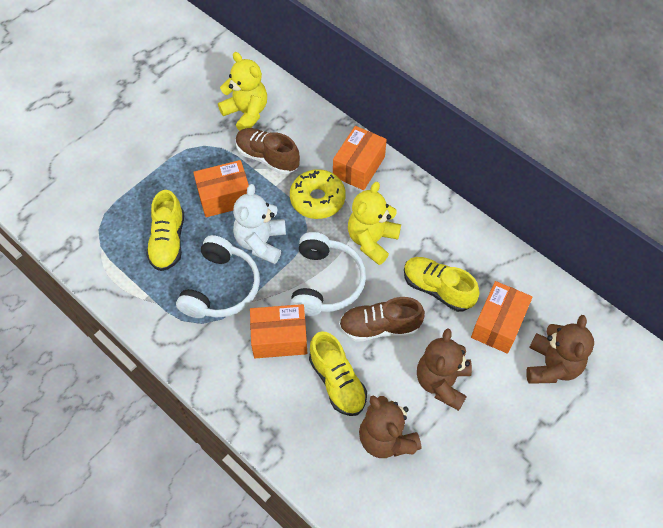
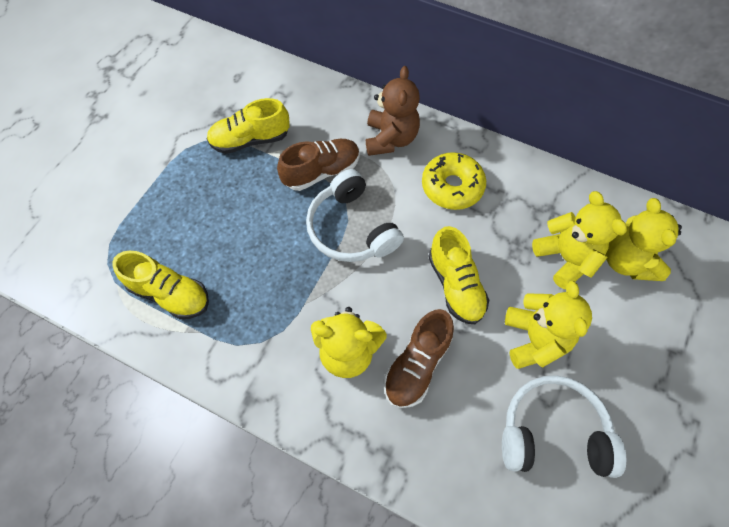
brown teddy bear: [359,395,422,458] [417,328,472,411] [526,315,594,384] = 3 -> [366,66,420,156] = 1
orange box: [193,160,249,217] [250,304,307,358] [333,126,387,190] [471,281,533,354] = 4 -> none = 0
white teddy bear: [233,184,286,264] = 1 -> none = 0
yellow teddy bear: [218,52,267,131] [348,182,401,265] = 2 -> [311,307,387,378] [505,281,592,369] [532,191,627,289] [605,198,682,281] = 4

